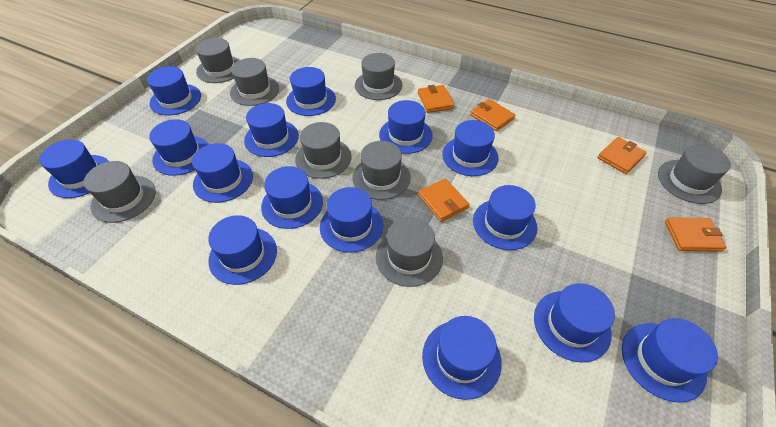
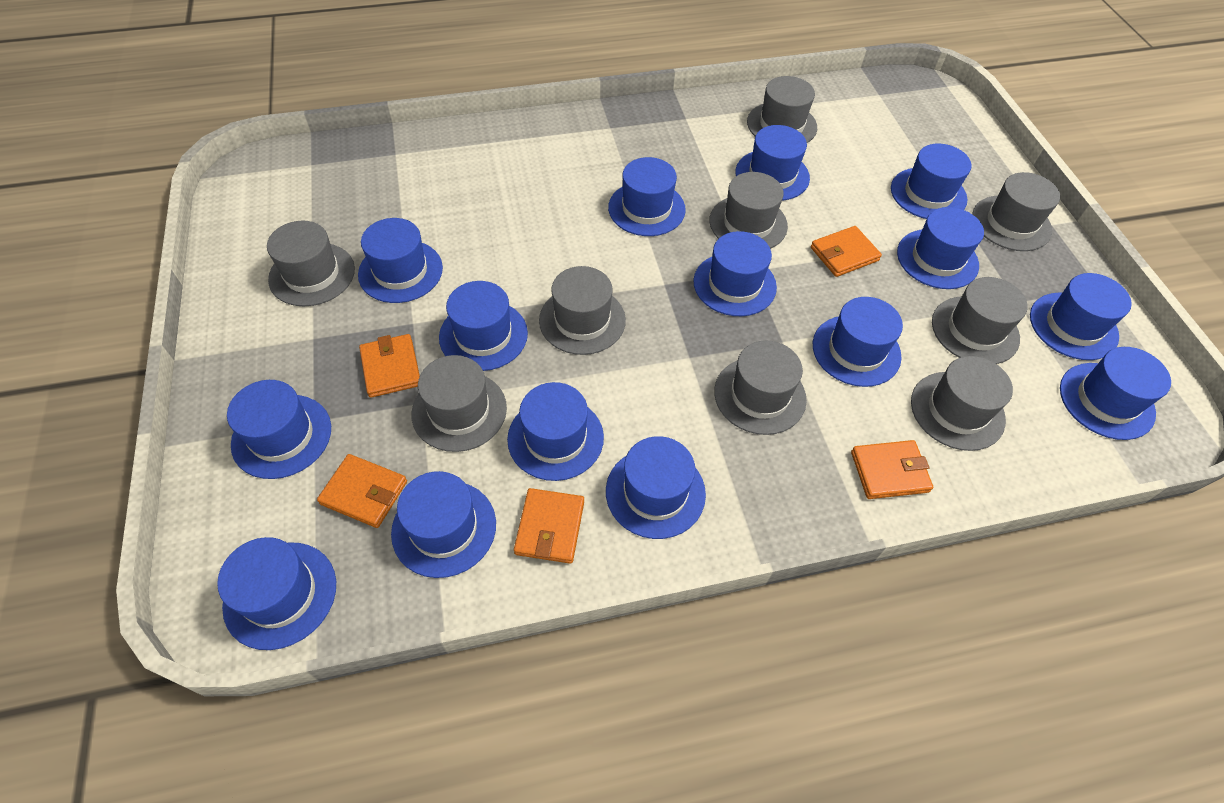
grey hat: [84,161,156,223] [196,38,240,83] [230,58,279,106] [295,122,352,179] [352,141,411,200] [355,53,402,100] [376,217,443,287] [658,144,731,204] = 8 -> [267,221,355,306] [412,355,507,452] [539,266,626,355] [709,172,788,249] [714,341,807,435] [747,76,817,143] [911,356,1013,451] [932,277,1028,364] [972,172,1060,251] = 9

